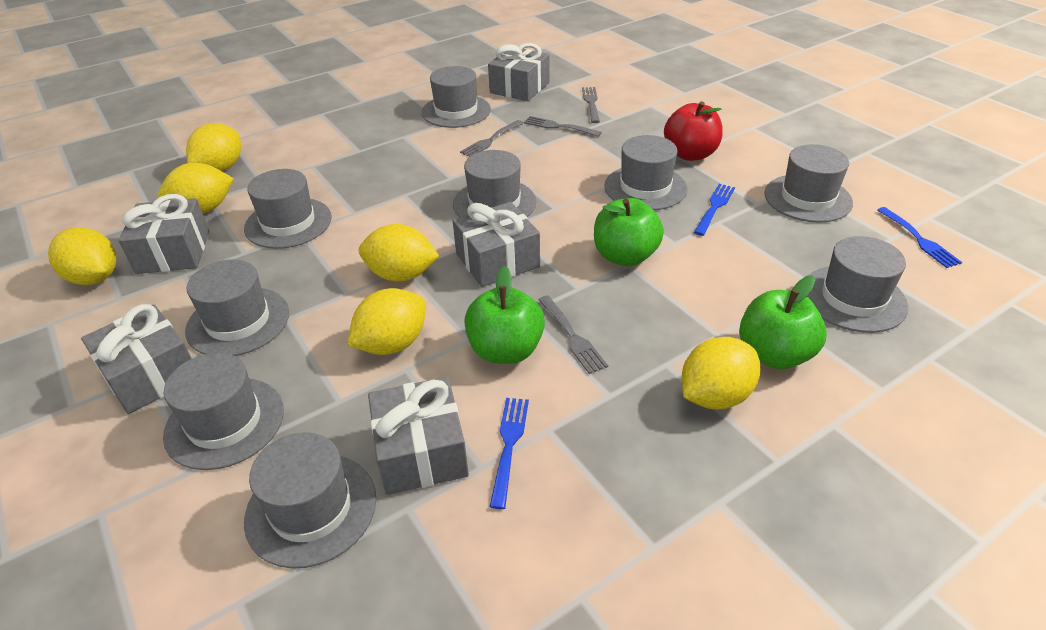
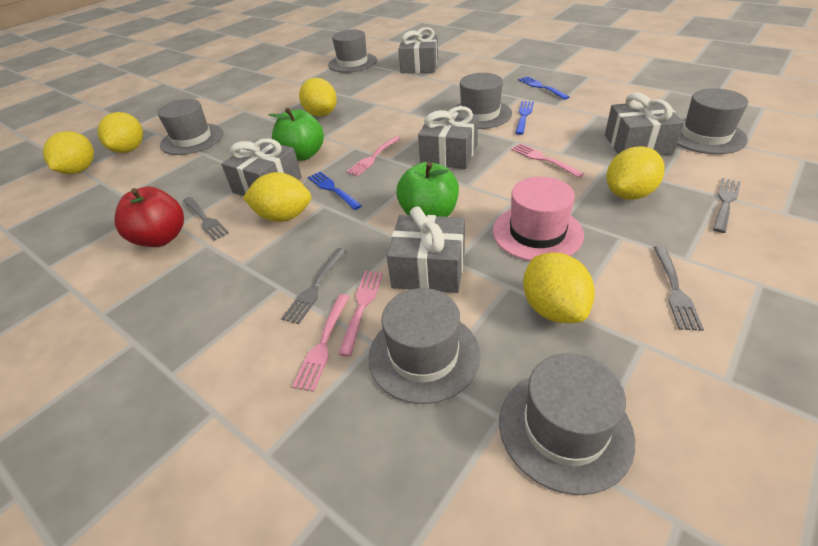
green apple: [464,266,545,364] [594,198,664,266] [739,275,826,369] = 3 -> [268,108,324,161] [396,162,459,217] = 2
grey hat: [163,353,284,470] [185,260,289,356] [244,169,332,249] [244,432,376,569] [421,66,491,128] [453,150,537,217] [604,135,687,210] [764,144,853,222] [807,236,908,333] = 9 -> [158,99,223,155] [328,30,377,73] [368,288,480,404] [453,73,512,129] [499,353,635,495] [677,88,748,154] = 6
pink fork: none = 0 -> [292,294,350,392] [338,271,383,357] [346,136,401,176] [511,144,584,178] = 4
pink hat: none = 0 -> [493,177,584,261] = 1

